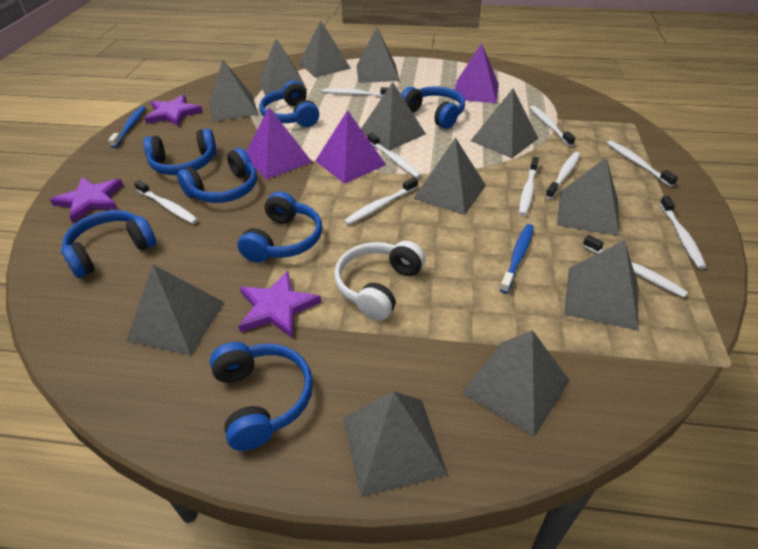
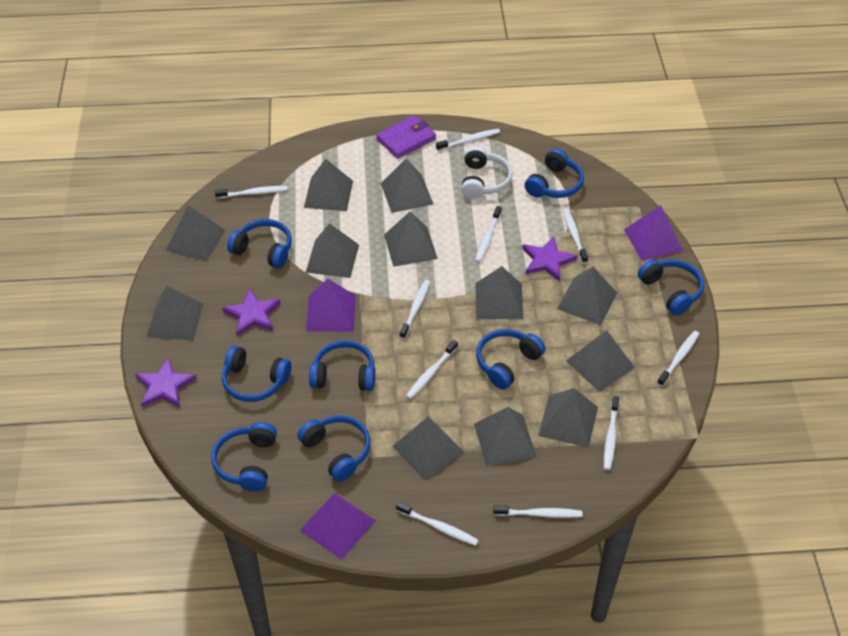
blue headphones: [61,210,156,278] [143,129,217,175] [177,148,257,203] [210,342,313,451] [238,191,322,263] [259,81,319,127] [401,86,465,129] = 7 -> [211,422,277,491] [222,346,291,402] [227,219,292,268] [298,415,370,482] [309,340,375,391] [476,329,545,390] [525,148,584,198] [638,259,704,315] = 8
blue toothbrush: [108,106,146,148] [500,224,534,293] = 2 -> none = 0
purple wallet: none = 0 -> [376,115,436,159] = 1

